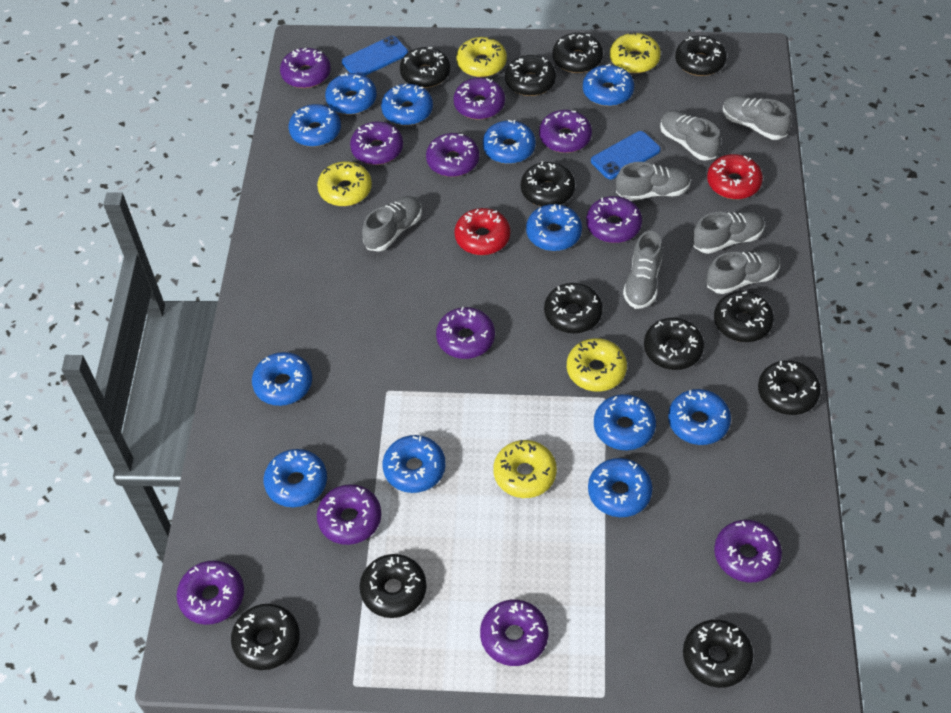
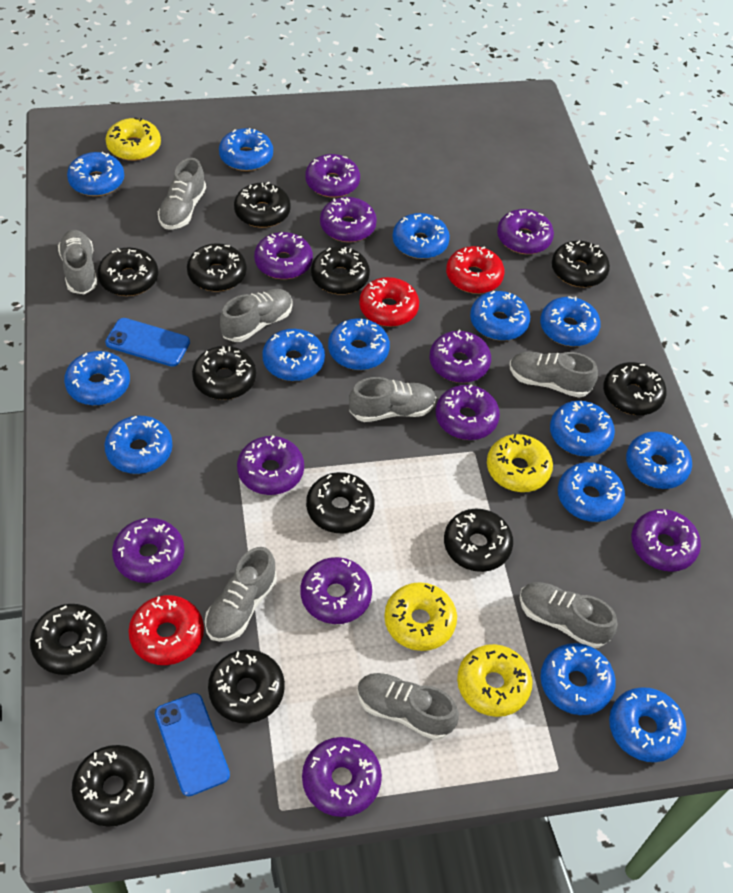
blue donut: [252,352,312,406] [263,449,327,507] [289,104,341,147] [325,72,377,115] [381,84,433,126] [383,435,446,493] [483,120,536,164] [526,204,582,251] [583,64,634,106] [588,458,653,517] [594,394,656,450] [668,389,731,445] = 12 -> [64,351,130,406] [67,152,124,196] [104,416,173,474] [219,128,273,171] [262,329,325,381] [328,318,390,370] [392,213,450,259] [470,291,530,341] [540,296,601,347] [540,643,616,715] [550,401,615,456] [558,462,625,522] [609,687,687,762] [626,432,692,489] = 14
grey shoe: [362,196,422,252] [616,162,691,201] [623,231,662,309] [660,110,721,161] [692,212,765,254] [706,251,780,294] [723,95,792,140] = 7 -> [58,230,97,294] [158,158,206,229] [205,547,277,642] [220,289,293,342] [349,377,436,422] [357,673,459,740] [509,351,598,398] [520,582,617,648] = 8
red donut: [454,208,510,255] [707,154,763,199] = 2 -> [128,595,204,665] [359,277,419,327] [446,246,505,294] = 3
yellow donut: [317,161,372,206] [456,37,507,77] [493,440,557,498] [567,338,627,392] [610,32,661,73] = 5 -> [106,117,161,161] [384,582,457,651] [457,644,533,717] [487,434,553,492] = 4

